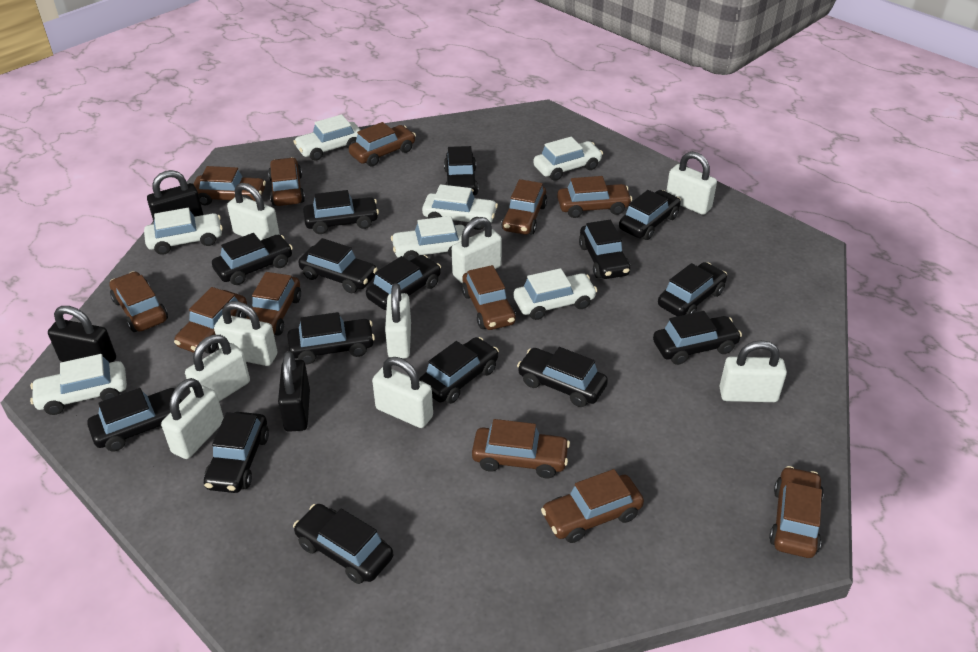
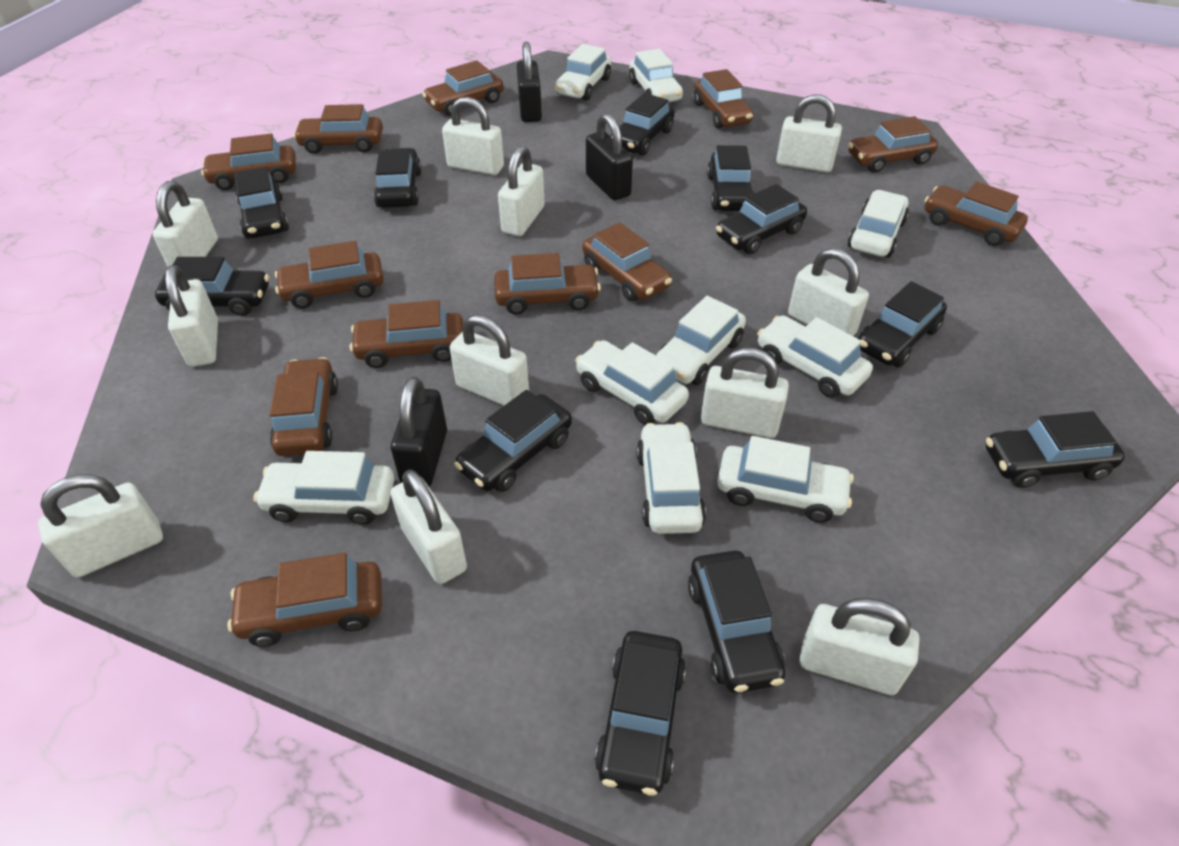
black car: [87,388,182,451] [204,412,269,493] [212,233,293,285] [287,312,375,364] [293,504,393,584] [298,238,378,293] [303,190,379,234] [366,255,441,310] [419,337,499,404] [444,146,478,195] [517,347,608,407] [579,220,630,279] [619,190,681,240] [653,311,742,365] [658,262,727,316] = 15 -> [155,257,269,316] [235,167,289,239] [374,148,422,208] [454,390,572,492] [595,631,686,795] [610,93,675,156] [688,551,785,693] [707,145,754,211] [716,184,807,254] [858,281,947,367] [986,411,1125,488] = 11
white car: [30,354,127,415] [144,208,223,255] [293,114,361,161] [391,216,465,261] [422,184,498,230] [514,268,597,320] [533,137,603,181] = 7 -> [253,451,394,525] [555,44,611,101] [575,340,689,425] [629,49,683,102] [636,422,706,534] [656,296,746,385] [717,436,854,523] [757,315,873,398] [848,190,909,257] = 9
white padlock: [161,378,224,459] [185,335,250,401] [214,301,278,366] [227,183,280,241] [372,357,433,428] [385,283,411,359] [452,217,502,283] [666,152,717,215] [719,340,787,402] = 9 -> [38,474,163,578] [152,181,218,267] [165,265,218,367] [391,469,467,584] [442,97,504,175] [450,315,529,406] [498,146,545,236] [701,348,789,438] [776,94,842,173] [788,248,869,336] [800,598,919,695] = 11

